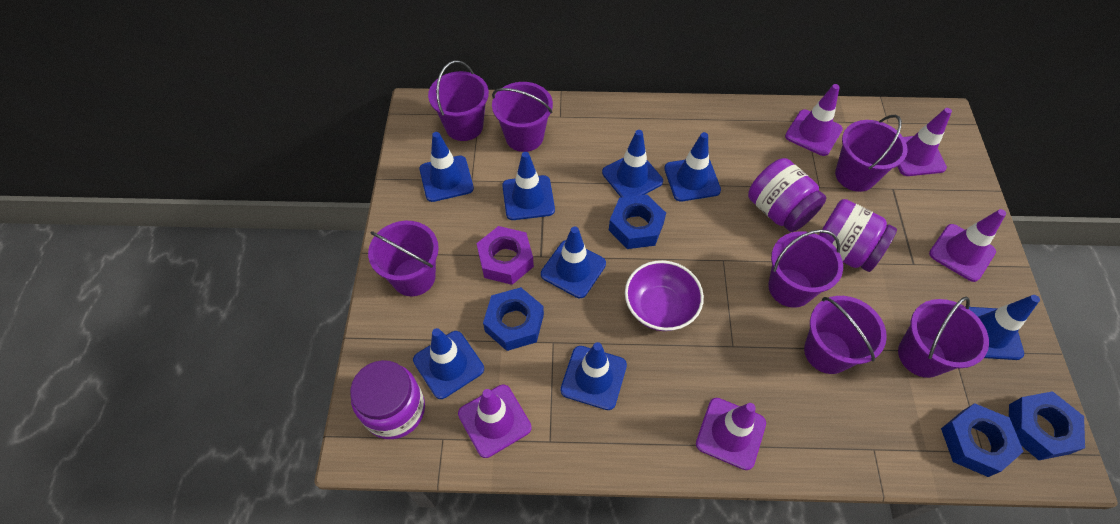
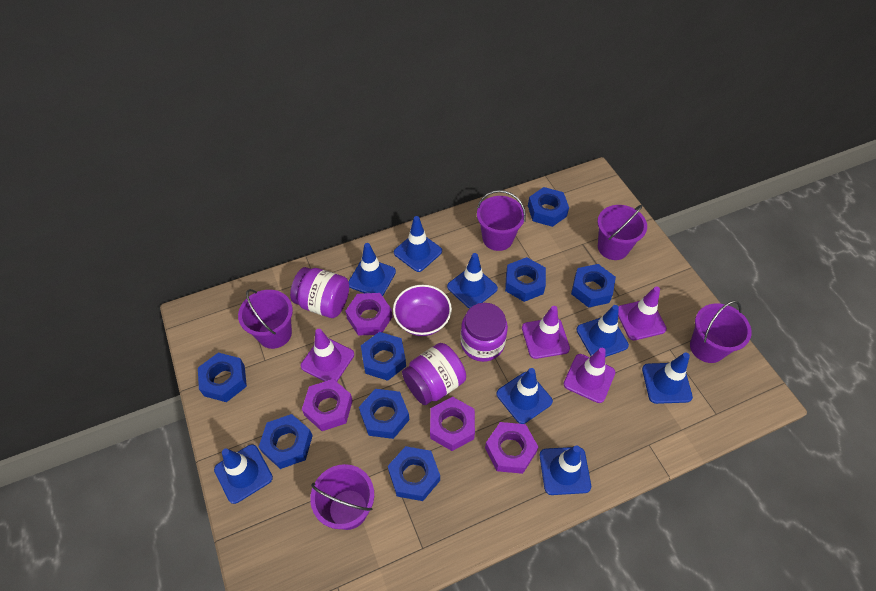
blue nut: [483,287,544,351] [609,194,666,249] [941,403,1024,477] [1009,391,1085,460] = 4 -> [198,353,247,402] [259,414,313,469] [359,389,409,439] [361,332,406,381] [388,446,440,501] [505,257,546,302] [528,187,569,227] [571,264,616,308] = 8
purple bucket: [368,221,439,296] [428,61,489,141] [492,82,553,152] [768,229,843,308] [804,296,887,374] [835,115,908,192] [898,297,989,378] = 7 -> [238,289,293,349] [310,464,374,530] [477,190,526,251] [597,205,647,260] [690,301,752,363] = 5
purple nut: [476,226,534,285] = 1 -> [302,379,353,431] [345,293,392,336] [430,397,475,451] [485,422,538,474] = 4
purple traffic cone: [458,385,532,458] [696,398,766,470] [785,84,843,156] [897,108,952,176] [929,209,1006,282] = 5 -> [301,329,354,382] [522,306,570,359] [564,348,615,403] [618,286,667,340] = 4

